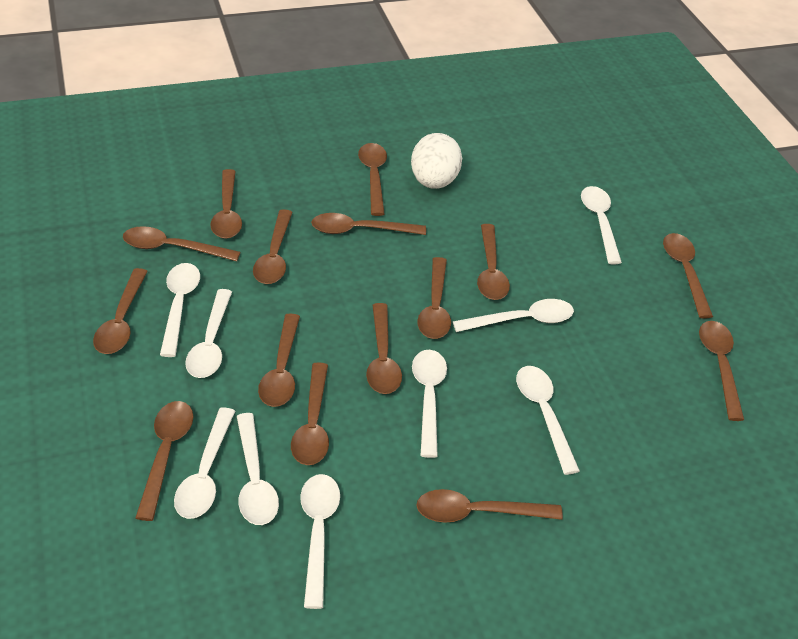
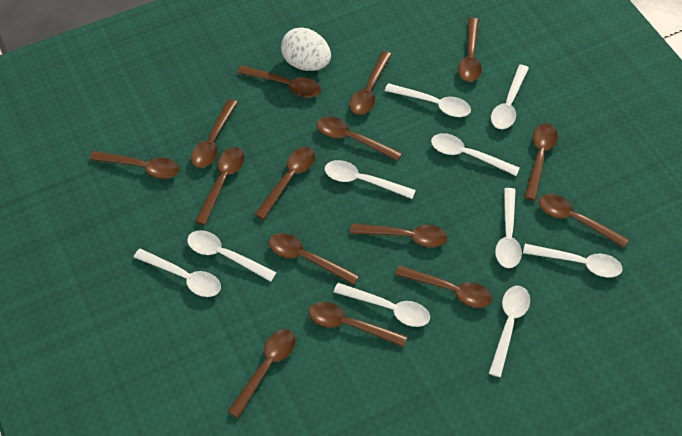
white spoon: [160,263,200,357] [174,407,235,519] [185,289,232,378] [237,413,279,525] [300,474,340,609] [412,350,447,458] [453,299,574,332] [516,366,580,475] [581,186,622,264] = 9 -> [134,249,221,297] [187,230,277,282] [325,160,416,199] [334,283,430,327] [385,83,471,117] [431,133,520,176] [489,286,530,377] [491,65,529,129] [495,188,522,268] [523,244,622,278] = 10

